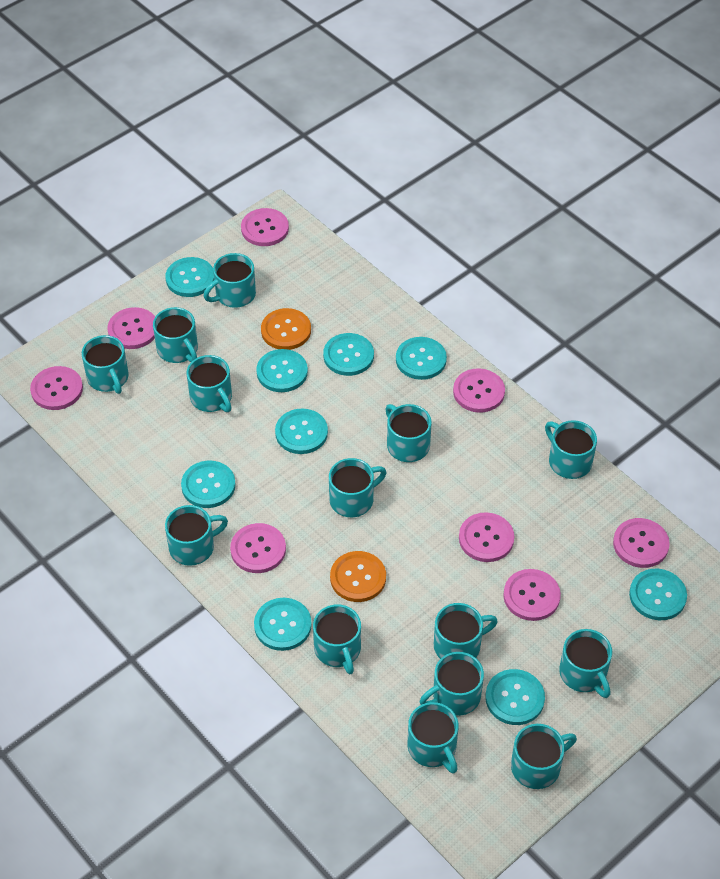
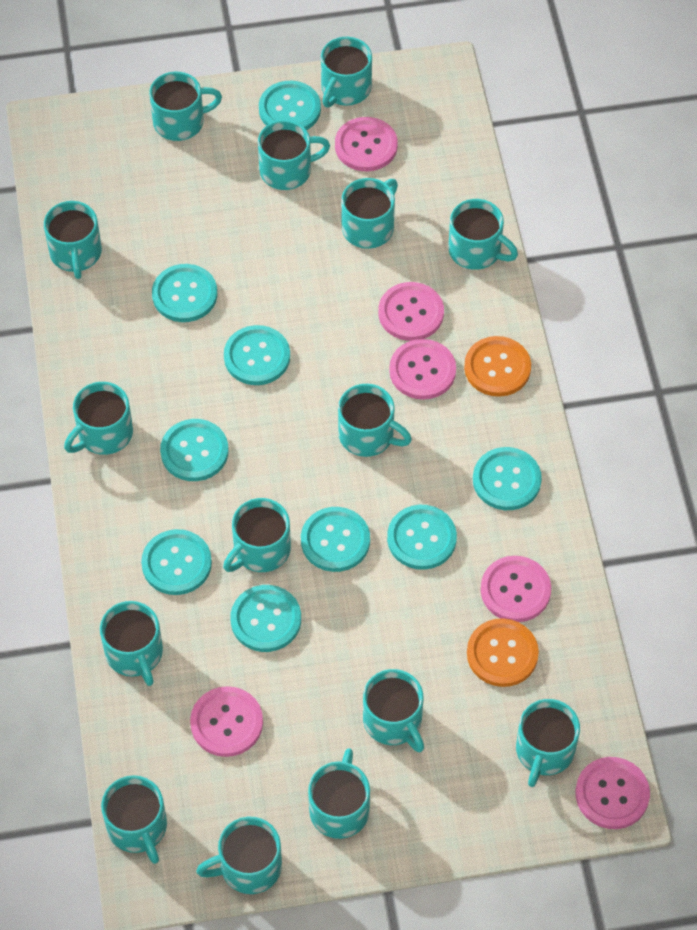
pink button: [30,366,83,410] [107,307,155,349] [230,523,286,573] [241,208,289,246] [453,368,505,413] [459,512,514,562] [503,569,561,621] [613,518,670,568] = 8 -> [190,686,263,757] [335,117,398,171] [379,282,444,341] [389,339,456,400] [481,556,551,622] [576,757,650,829] = 6
turquoise mug: [82,335,129,394] [153,307,198,363] [165,505,228,566] [187,355,232,412] [204,253,256,308] [313,604,361,674] [329,458,386,517] [385,404,432,462] [407,702,459,774] [419,652,484,716] [434,603,498,659] [511,724,577,789] [545,420,597,479] [559,629,612,698] = 14 -> [44,201,102,279] [64,382,133,455] [100,601,163,686] [101,775,167,864] [149,72,222,141] [196,817,282,894] [223,498,291,572] [258,120,330,190] [308,748,370,839] [321,37,372,108] [338,384,412,457] [341,178,398,249] [363,669,424,752] [448,199,518,270] [516,699,580,787] = 15

